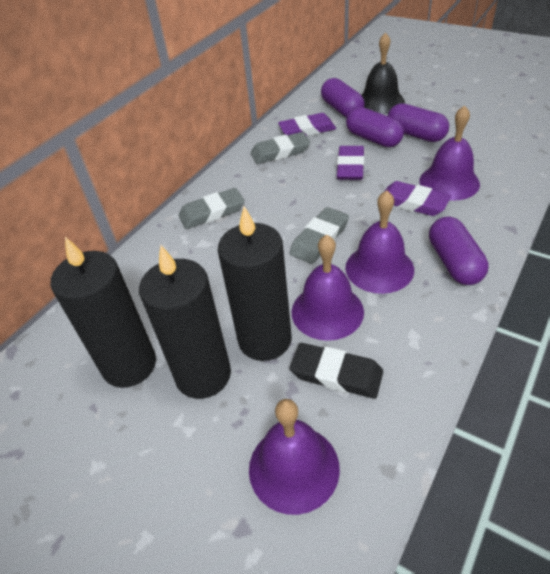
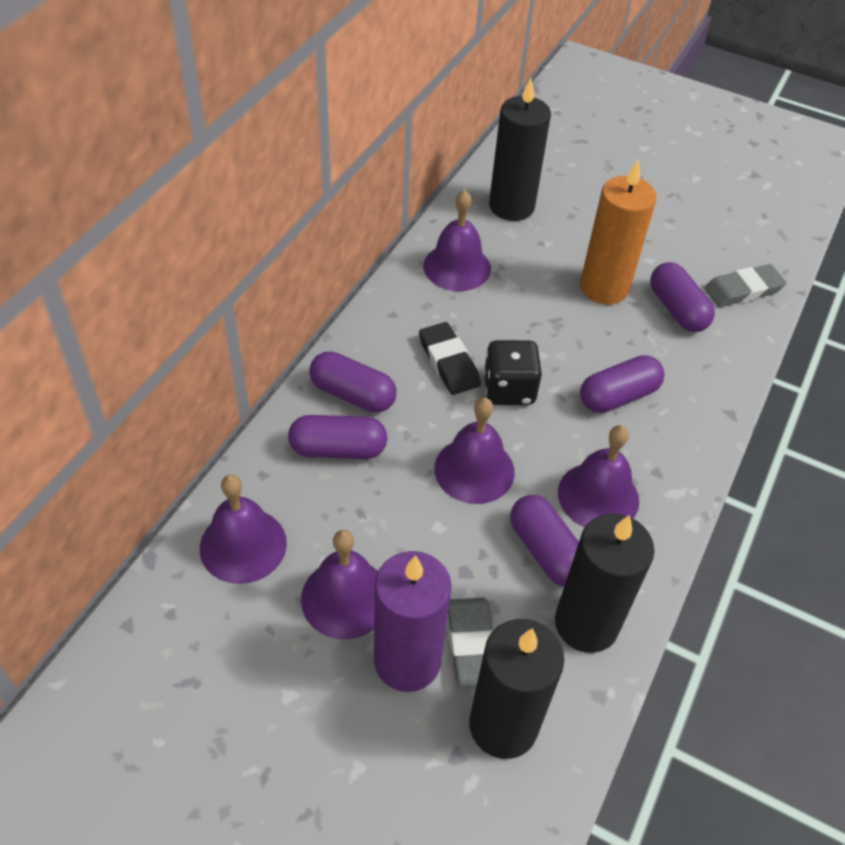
black bell: [362,32,405,114] = 1 -> none = 0
black dice: none = 0 -> [484,340,542,405] = 1
grey eraser: [178,188,244,229] [251,132,310,164] [290,207,349,264] = 3 -> [448,598,494,687] [704,264,786,307] = 2
orange candle: none = 0 -> [580,161,656,305] = 1
purple bell: [249,399,340,515] [291,235,364,341] [345,190,414,294] [419,105,480,201] = 4 -> [200,474,287,584] [301,530,378,639] [423,190,491,291] [434,398,515,504] [558,425,639,527] = 5
purple candle: none = 0 -> [374,551,452,692] = 1
purple capsule: [321,78,365,117] [346,107,404,147] [388,103,449,142] [429,217,488,285] = 4 -> [288,415,387,459] [309,351,397,412] [510,495,579,586] [580,355,664,413] [650,262,715,332] = 5
purple eraser: [278,113,336,136] [337,146,364,180] [384,181,452,216] = 3 -> none = 0

